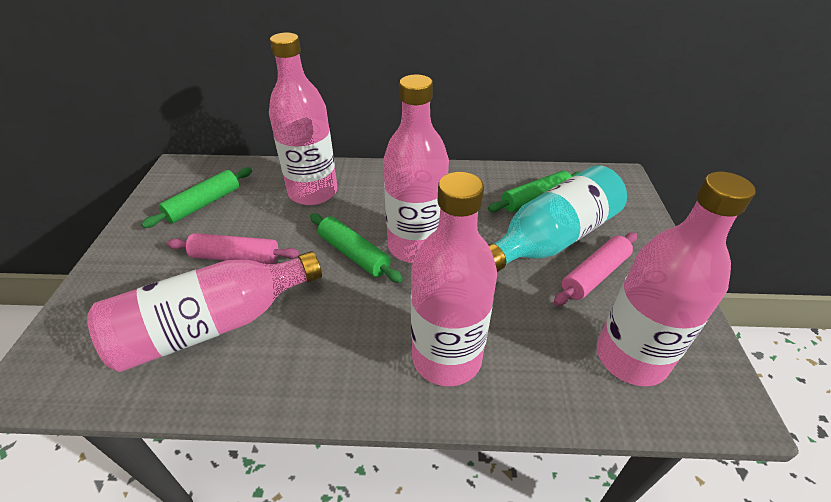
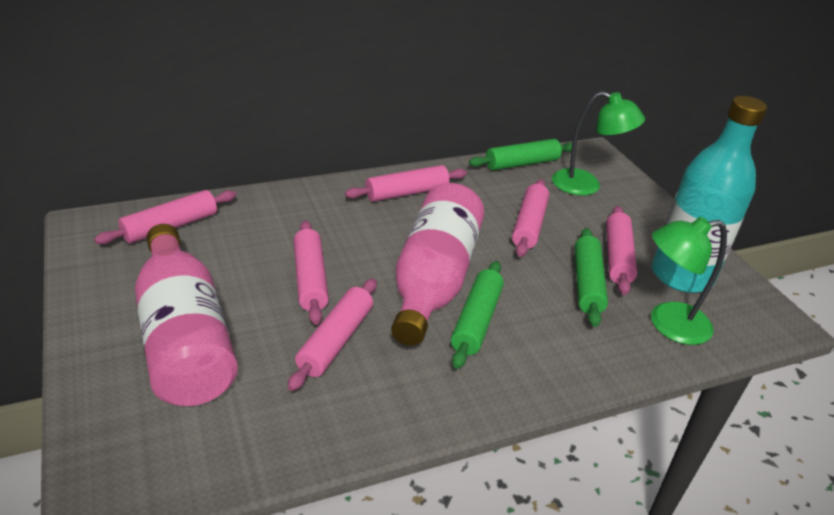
green lamp: none = 0 -> [552,91,645,196] [651,217,727,345] = 2
pink bottle: [87,251,322,372] [269,33,337,205] [383,75,449,263] [411,172,497,386] [597,172,755,386] = 5 -> [135,224,238,406] [391,183,484,346] = 2
pink rolling pin: [167,233,300,264] [554,232,637,306] = 2 -> [94,190,236,244] [288,278,377,391] [293,221,329,325] [345,165,467,202] [512,179,549,257] [606,206,637,295] = 6

